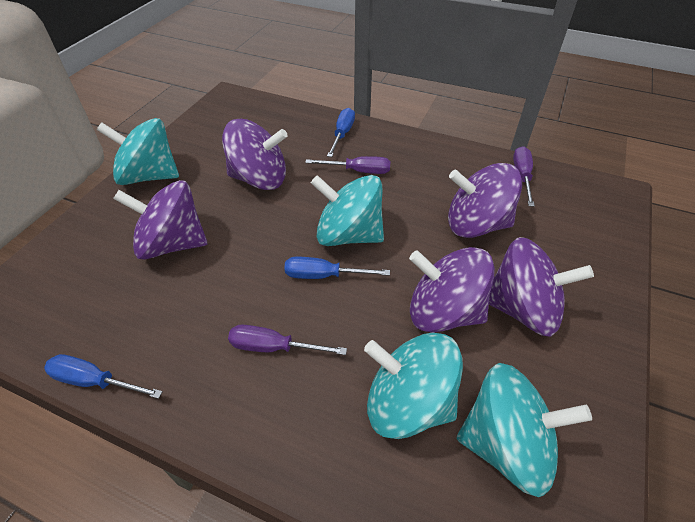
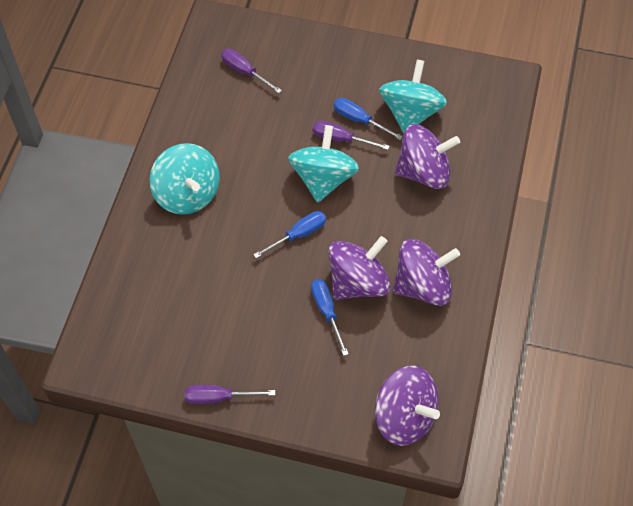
purple spinning top: [113,180,207,260] [222,119,288,190] [409,247,495,333] [448,163,522,238] [489,237,594,336] = 5 -> [328,236,391,300] [375,366,440,446] [393,239,460,306] [395,124,460,189] = 4
turquoise spinning top: [97,118,179,185] [311,175,384,246] [364,333,463,439] [457,363,592,497] = 4 -> [150,143,220,215] [288,125,359,202] [379,60,447,133] = 3

